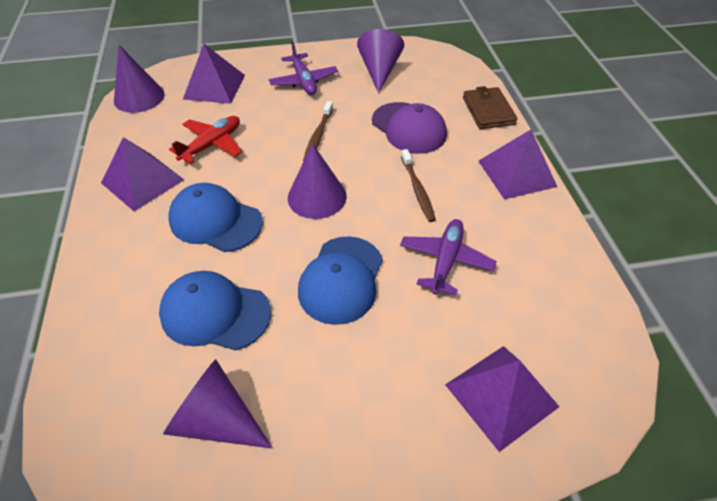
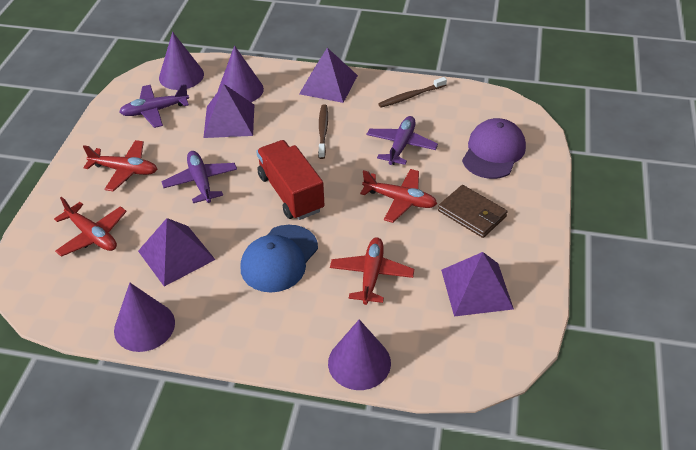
blue cap: [159,271,271,350] [168,183,263,252] [298,236,383,325] = 3 -> [240,225,318,292] = 1
purple plane: [269,41,338,95] [400,219,497,296] = 2 -> [119,84,189,128] [161,151,237,203] [366,116,438,165] = 3
red plane: [169,116,242,164] = 1 -> [54,197,127,257] [83,140,157,192] [330,237,414,305] [360,169,437,223] = 4
red truck: none = 0 -> [256,140,324,220] = 1

